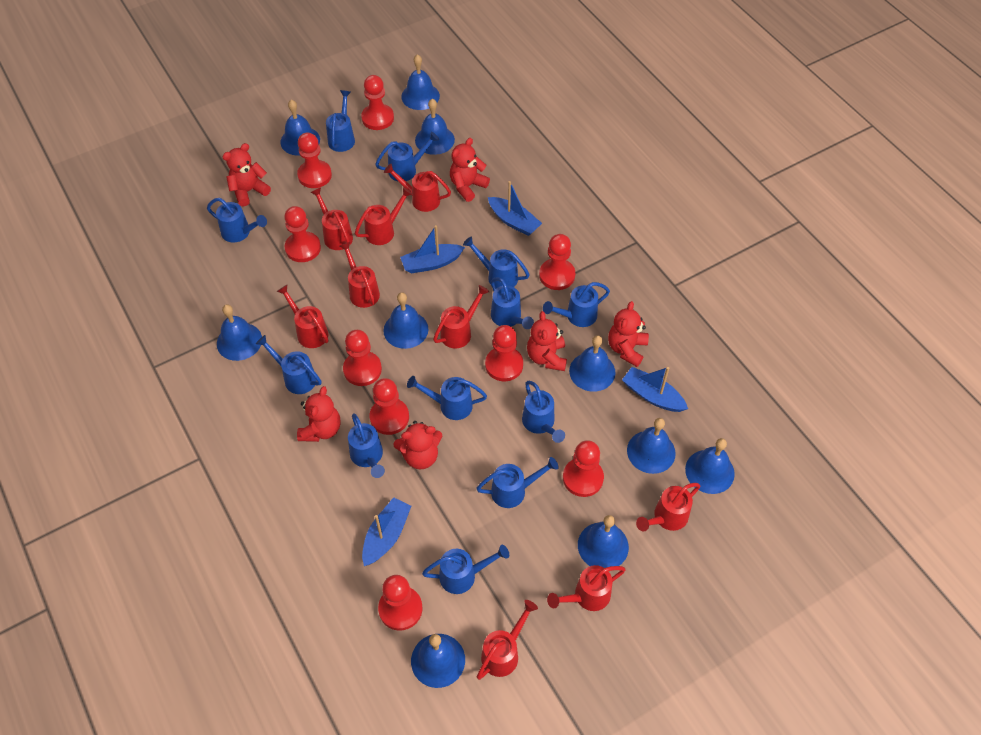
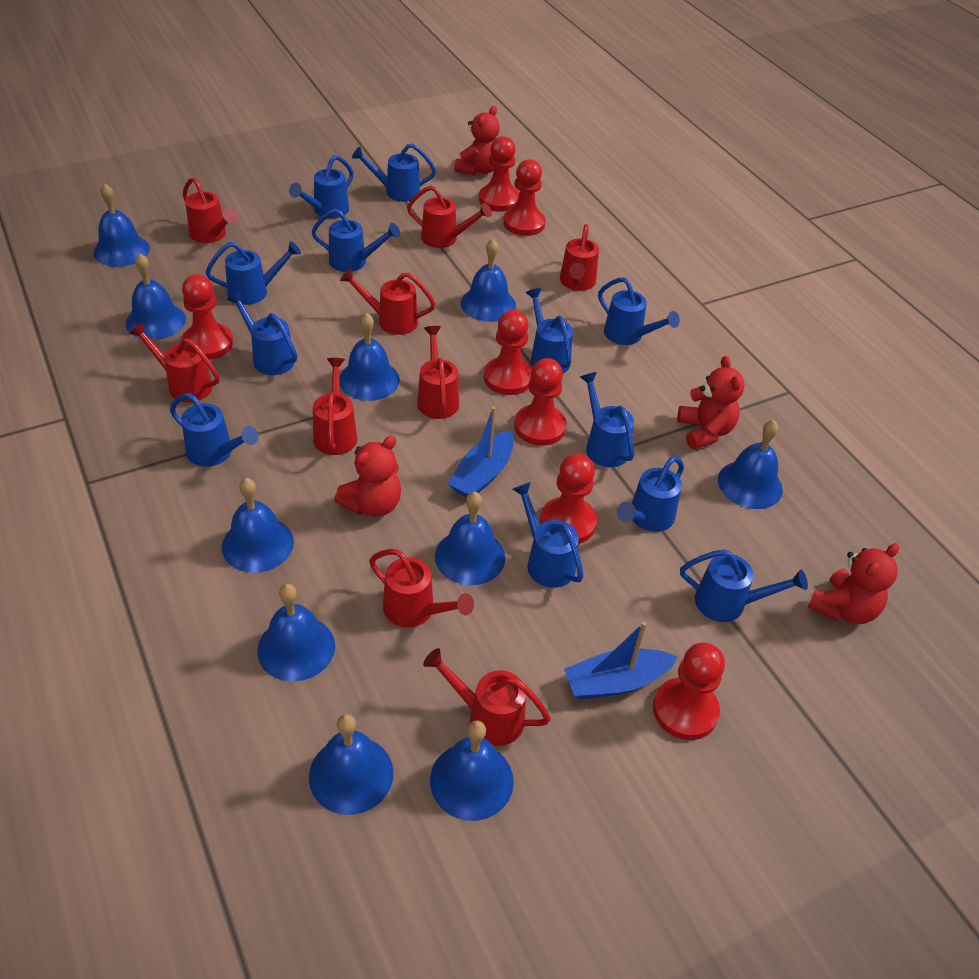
blue boat: [362,497,411,566] [400,225,465,274] [488,181,542,236] [622,367,688,412] = 4 -> [448,406,514,497] [564,622,678,699] = 2
red pawn: [284,206,321,262] [297,133,332,188] [343,330,382,386] [361,75,394,130] [369,378,409,435] [378,575,422,631] [485,325,523,381] [539,234,575,290] [563,440,604,497] = 9 -> [182,274,233,360] [479,136,519,212] [484,310,532,395] [503,159,546,236] [514,358,567,446] [540,453,597,544] [653,643,725,740] = 7
red teddy bear: [222,143,271,207] [297,386,340,442] [393,421,442,470] [450,138,490,202] [527,311,567,371] [608,301,649,367] = 6 -> [334,436,401,517] [454,106,500,176] [677,356,745,449] [808,543,899,624] = 4

